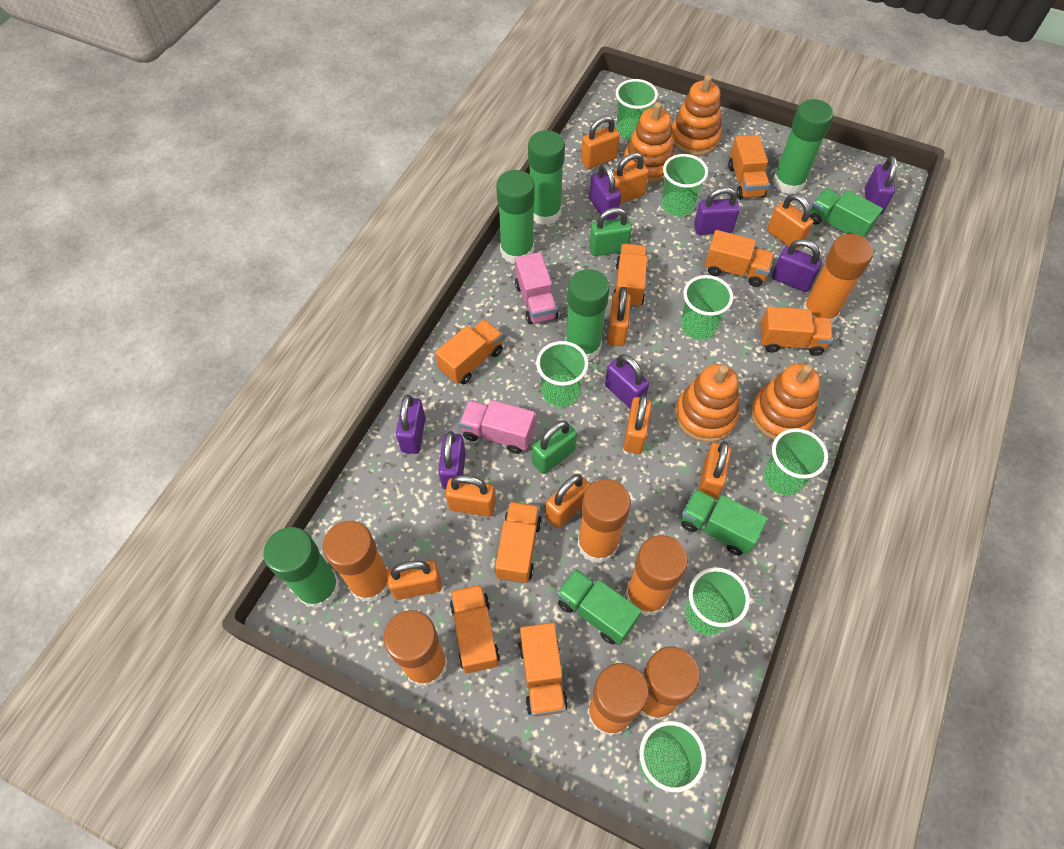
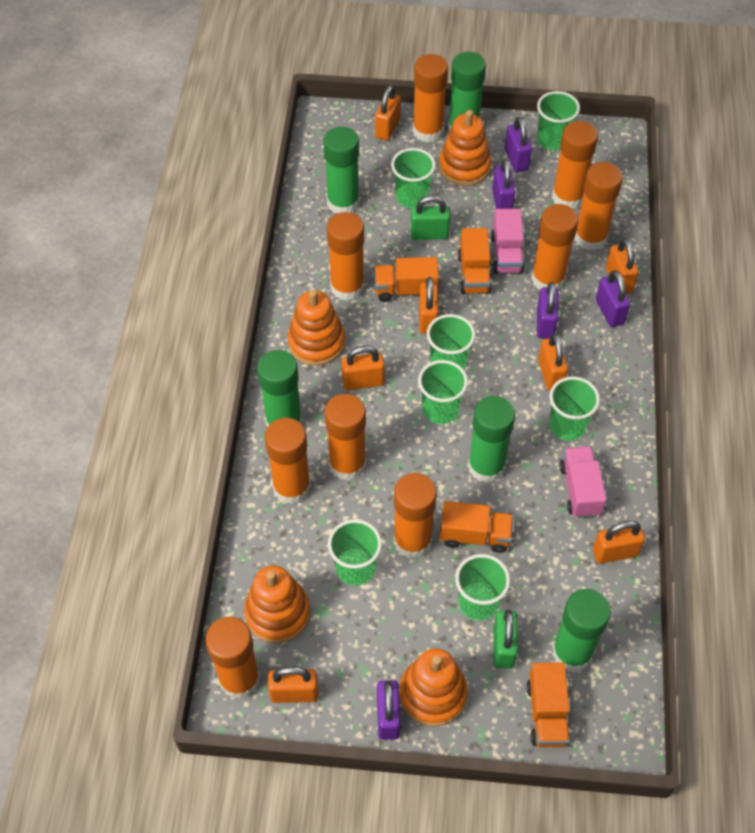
green truck: [557,568,642,645] [682,489,768,555] [809,188,883,238] = 3 -> none = 0
orange glue stick: [322,521,389,603] [383,610,448,687] [577,479,631,564] [587,663,649,736] [625,535,688,616] [641,646,700,720] [802,234,873,325] = 7 -> [205,617,260,699] [265,418,311,504] [325,394,366,481] [327,212,365,301] [393,473,437,559] [412,54,448,143] [531,204,578,290] [552,121,598,209] [574,162,623,251] = 9
orange padlock: [386,560,442,600] [445,475,496,517] [545,474,590,529] [581,116,620,169] [608,287,631,346] [613,152,649,203] [624,394,652,454] [699,441,731,500] [767,194,814,250] = 9 -> [268,667,318,703] [341,346,385,390] [375,85,401,141] [419,277,438,334] [538,333,568,391] [593,521,645,564] [606,238,639,294] = 7
orange truck: [435,319,503,384] [450,584,500,673] [495,502,542,583] [519,623,568,717] [613,244,648,307] [705,230,774,287] [728,135,770,199] [760,306,833,356] = 8 -> [375,257,439,302] [440,501,513,553] [458,228,492,294] [526,663,570,747] = 4
purple padlock: [396,395,426,454] [438,431,466,490] [589,163,621,221] [605,354,649,409] [694,187,740,235] [772,239,822,292] [865,156,897,215] = 7 -> [377,680,400,740] [492,158,515,209] [505,116,532,172] [537,282,558,339] [596,270,630,327] = 5

